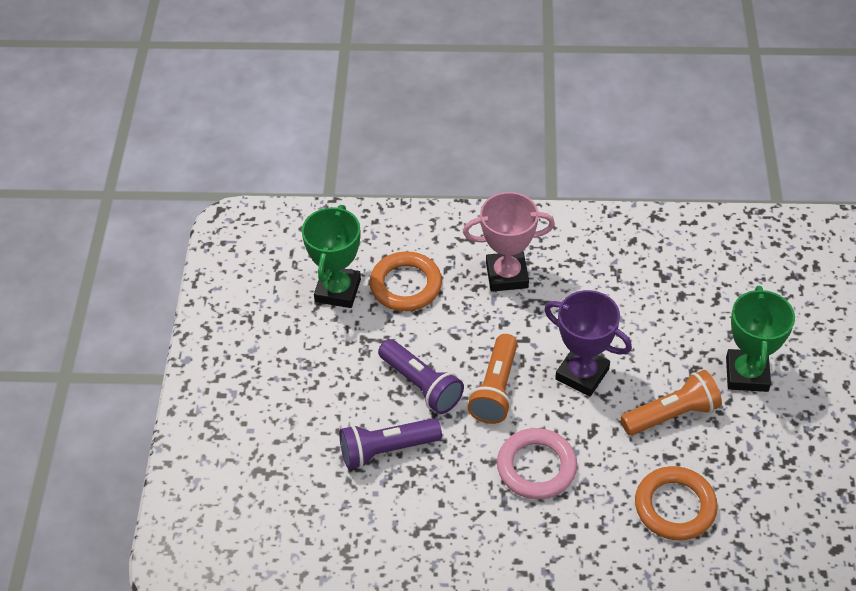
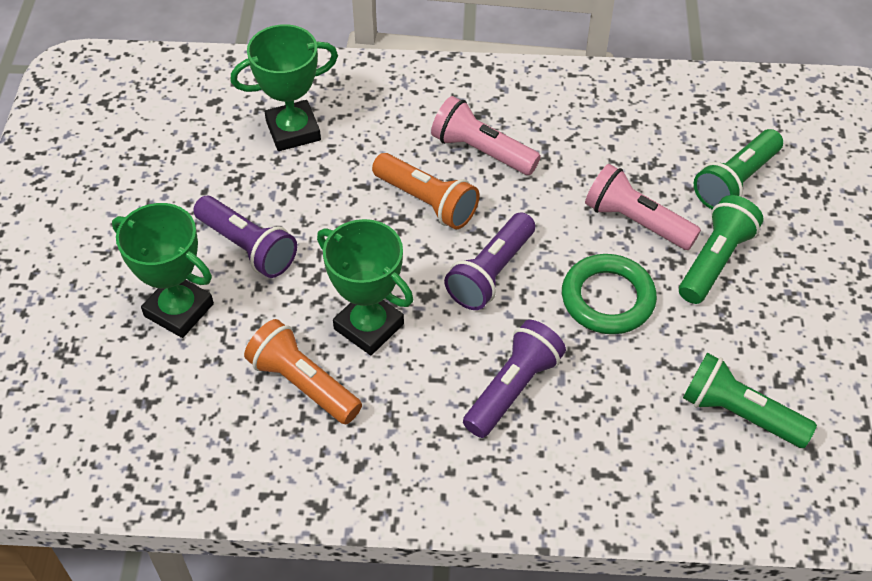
green flashlight: none = 0 -> [679,195,764,304] [683,353,817,448] [694,129,783,209] = 3
green ring: none = 0 -> [562,254,657,334] = 1
green trophy: [302,205,361,308] [726,286,795,392] = 2 -> [112,203,214,338] [231,24,338,151] [317,219,413,355] = 3
orange ring: [369,251,442,311] [635,466,718,540] = 2 -> none = 0
pink flashlight: none = 0 -> [431,96,541,175] [585,164,701,250] = 2
pink ring: [497,428,577,499] = 1 -> none = 0
pink trophy: [463,192,555,292] = 1 -> none = 0
purple flashlight: [339,418,442,469] [378,339,464,414] = 2 -> [193,196,297,278] [444,212,535,310] [463,320,566,438] = 3
purple trophy: [544,290,632,396] = 1 -> none = 0

